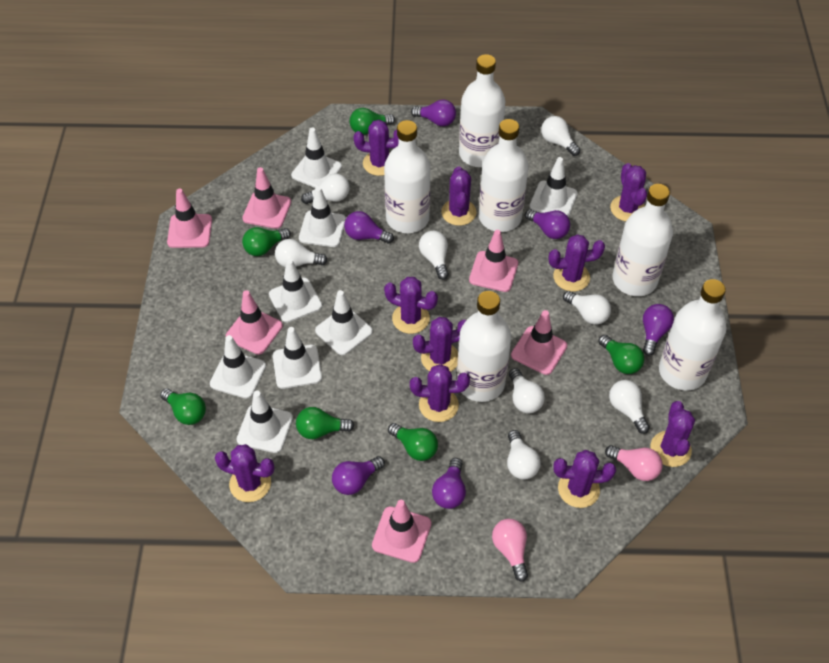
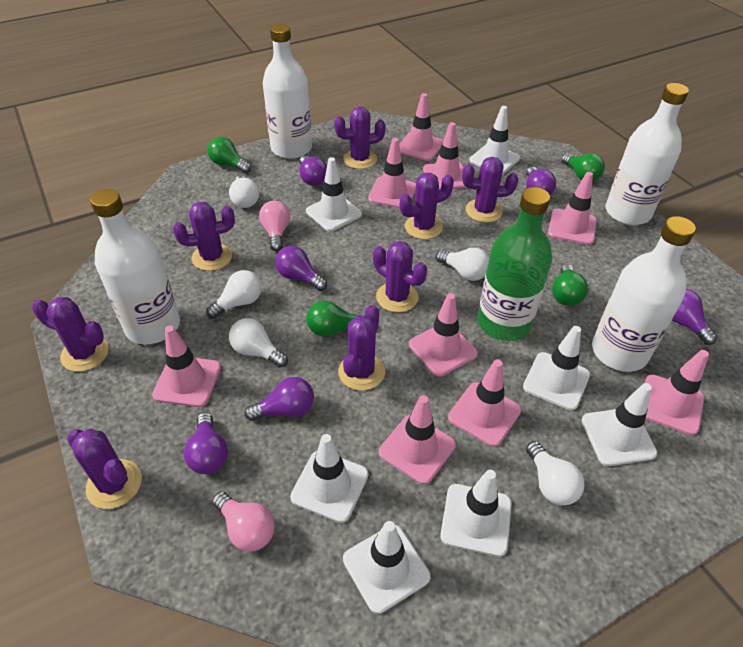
green bottle: none = 0 -> [478,187,552,341] = 1
green light bulb: [160,388,206,425] [242,227,291,256] [296,407,354,439] [350,108,395,135] [388,423,438,461] [598,335,644,374] = 6 -> [207,137,251,173] [306,301,363,337] [552,264,588,306] [561,153,605,182] = 4
pink traffic cone: [167,188,212,248] [226,290,283,355] [242,167,291,229] [372,500,431,563] [469,230,518,292] [511,310,567,375] = 6 -> [152,325,221,407] [368,138,416,208] [379,395,456,484] [399,93,443,161] [409,293,478,377] [423,122,467,189] [448,359,521,447] [548,172,597,245] [645,350,709,435] = 9
purple cactus: [215,444,275,502] [353,120,399,176] [384,277,438,334] [410,364,470,422] [413,317,466,372] [441,166,476,226] [549,234,605,292] [553,450,616,508] [610,163,647,221] [650,401,695,467] = 10 -> [32,297,109,372] [67,429,142,509] [173,202,235,271] [334,107,386,169] [338,305,385,391] [373,241,427,313] [400,173,454,239] [462,157,518,223] = 8
white bottle: [384,120,430,233] [457,291,511,402] [459,54,505,167] [479,119,528,232] [612,184,673,296] [659,279,727,391] = 6 -> [90,189,180,345] [263,24,312,159] [592,216,696,372] [606,83,689,225] = 4
white light bulb: [275,239,328,267] [301,174,350,204] [419,231,449,280] [507,430,541,480] [509,368,545,413] [541,116,580,156] [563,291,611,325] [609,380,650,434] = 8 -> [206,270,262,319] [229,175,259,208] [229,318,288,368] [436,248,489,281] [526,441,584,506] = 5
white traffic cone: [210,335,266,399] [236,390,293,453] [269,259,322,323] [273,327,322,389] [291,128,342,188] [299,186,346,247] [315,290,373,355] [530,157,578,217] = 8 -> [290,434,368,523] [306,157,362,232] [343,521,430,614] [440,470,512,557] [469,106,520,175] [523,326,590,410] [582,383,657,466] = 7

